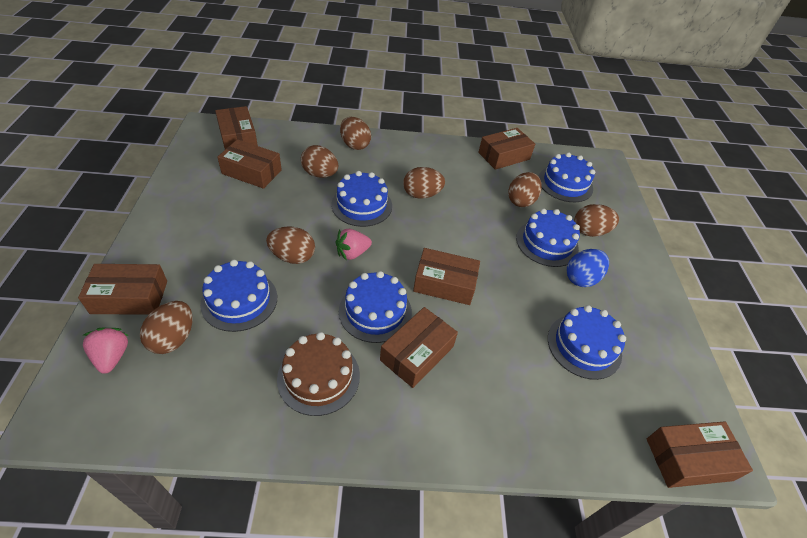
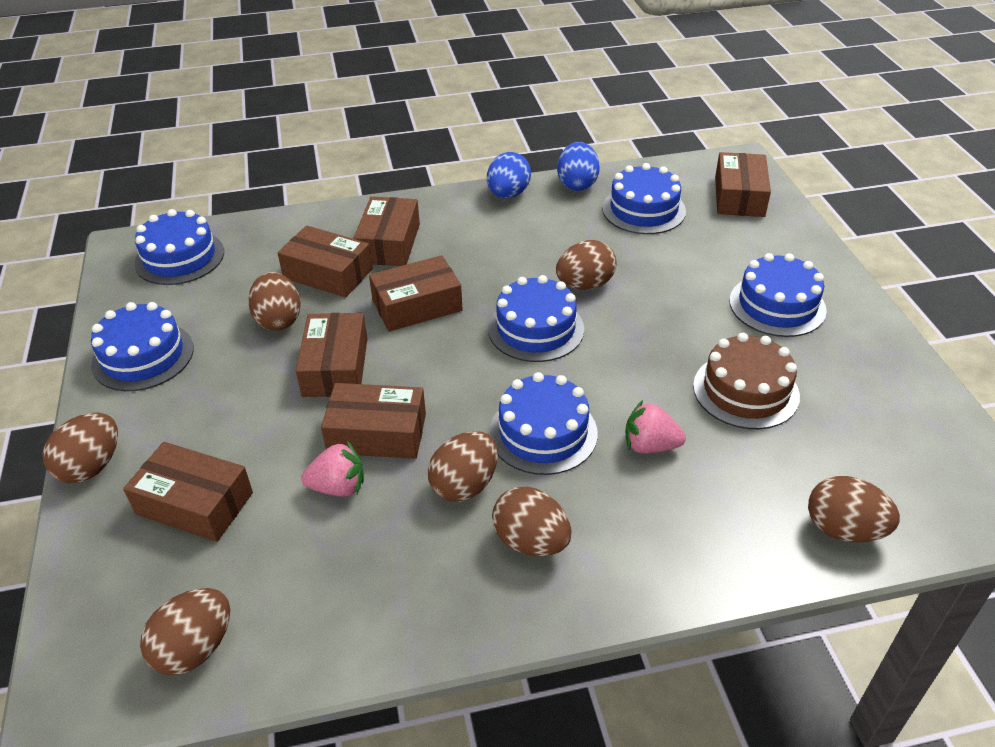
blue egg: [566,249,609,287] = 1 -> [487,152,531,198] [557,142,600,191] = 2

